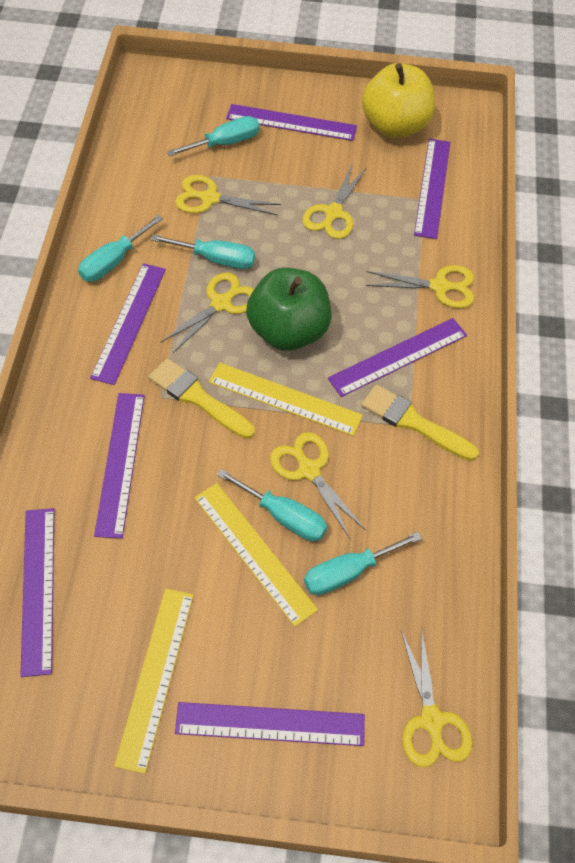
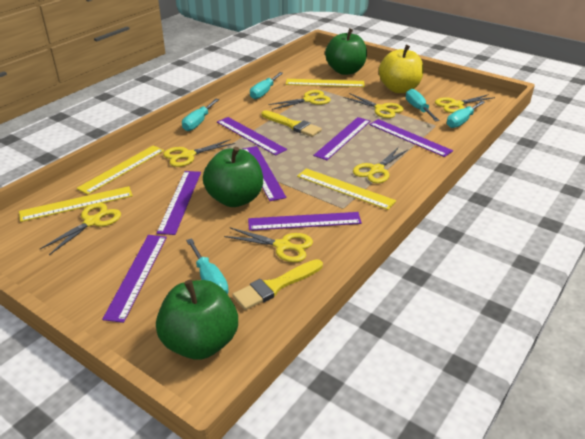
green apple: [246,268,331,351] = 1 -> [156,280,238,360] [203,147,263,207] [325,28,367,75] = 3
yellow ruler: [114,589,194,774] [194,483,318,627] [209,363,363,436] = 3 -> [19,186,133,222] [77,145,164,195] [286,79,365,87] [297,168,396,210] = 4
yellow scissors: [160,272,254,353] [175,175,281,216] [270,432,366,539] [302,165,367,239] [365,265,474,308] [401,627,472,768] = 6 -> [40,203,121,255] [163,139,235,167] [224,228,313,262] [268,90,331,110] [343,93,404,118] [353,147,408,183] [435,94,495,113] = 7

